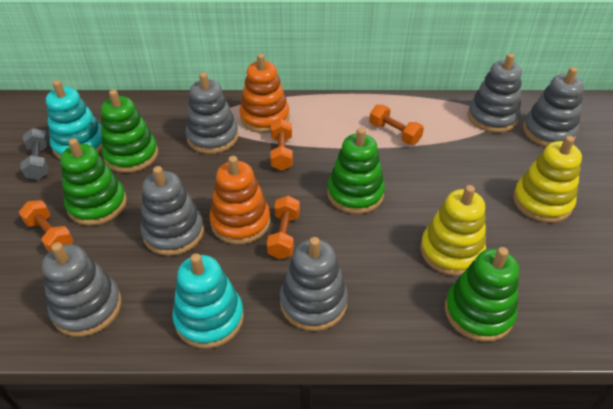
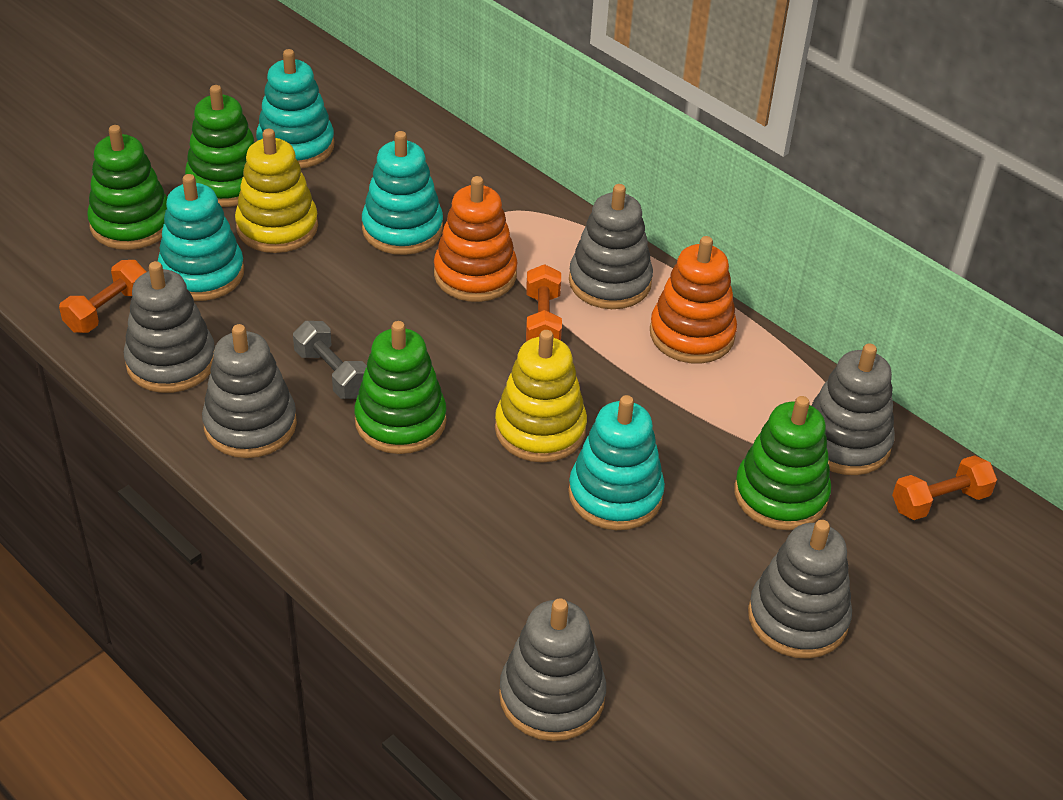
orange dumbbell: [19,200,74,252] [267,196,300,259] [270,119,293,170] [369,104,424,145] = 4 -> [59,260,146,333] [526,264,562,341] [892,455,997,520] = 3
turquoise stacking toy: [46,80,102,159] [172,253,244,349] = 2 -> [158,174,244,301] [256,49,335,168] [362,131,443,255] [568,395,665,530] = 4

